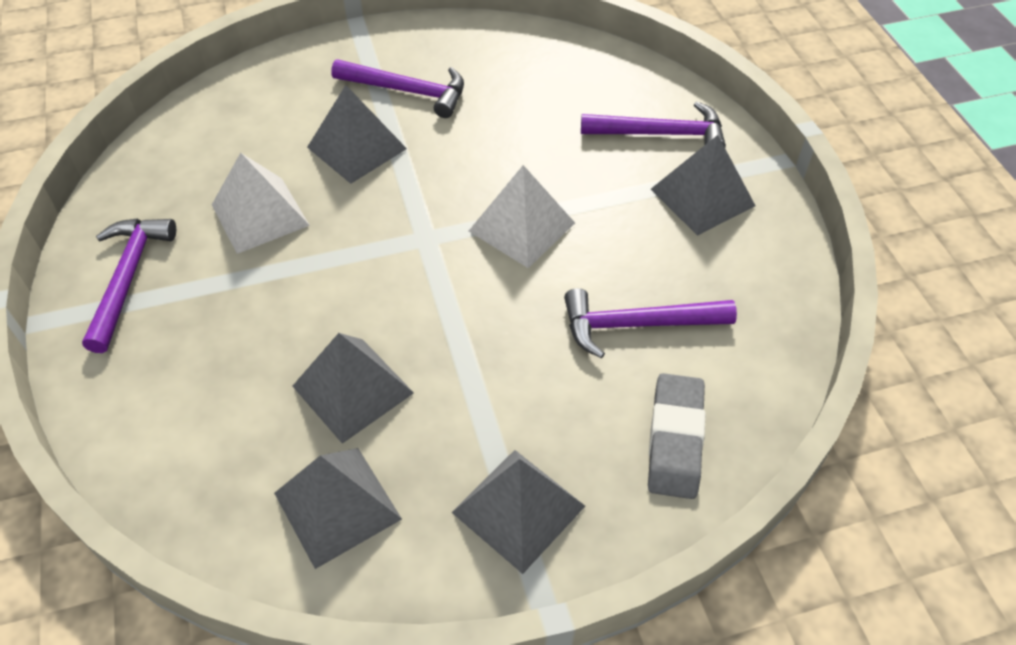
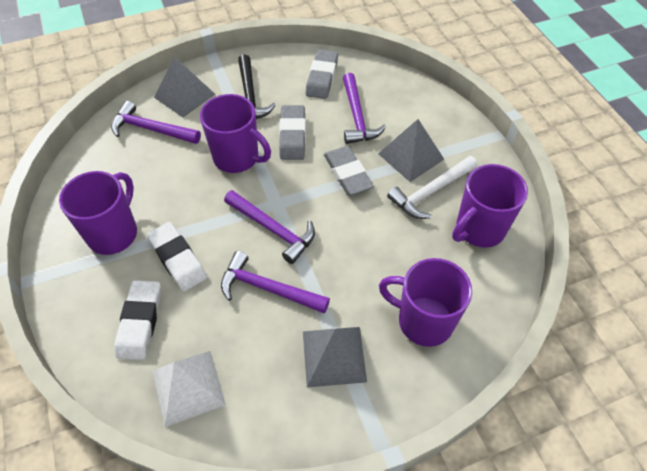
black hammer: none = 0 -> [238,54,276,119] = 1
grey eraser: [648,373,705,499] = 1 -> [279,105,306,160] [305,49,338,99] [324,146,374,195] = 3
grey pyramid: [274,448,402,569] [293,333,414,444] [307,85,407,184] [451,450,585,574] [651,135,756,236] = 5 -> [154,57,215,117] [303,327,367,387] [378,119,444,182] = 3
purple mug: none = 0 -> [59,171,137,255] [200,94,271,173] [379,258,472,347] [452,164,528,248] = 4
white eraser: none = 0 -> [114,280,161,360] [147,222,207,292] = 2
white hammer: none = 0 -> [387,156,478,219] = 1
white pyramid: [212,153,310,254] [469,165,575,268] = 2 -> [152,351,226,427] = 1

